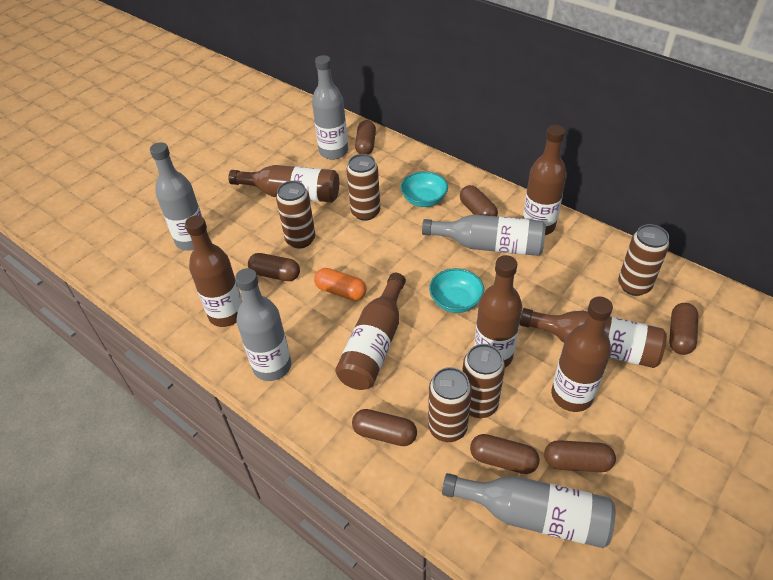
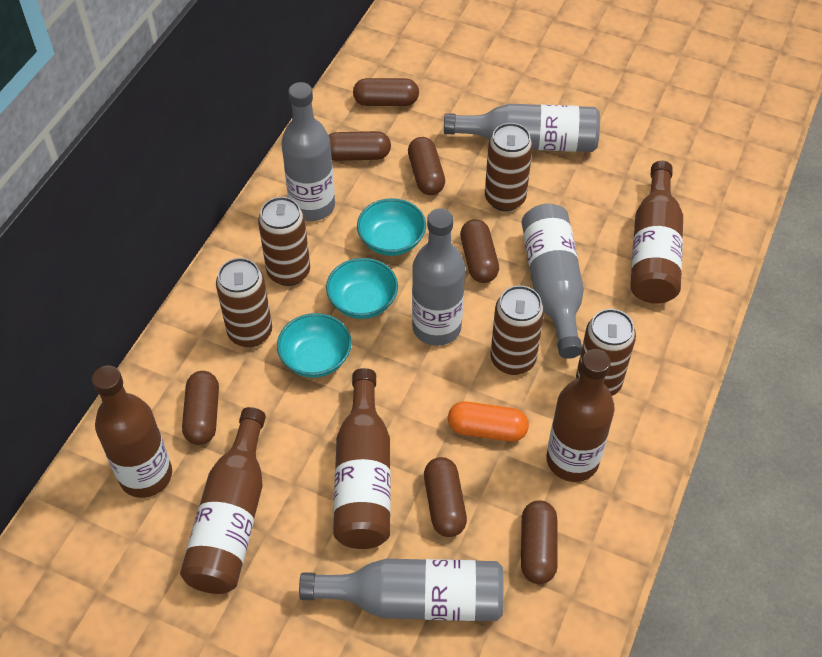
brown bottle: [185,216,242,327] [228,165,339,202] [335,273,406,390] [474,255,522,367] [520,308,667,368] [523,125,567,235] [551,297,613,412] = 7 -> [92,366,172,498] [180,407,266,594] [333,368,391,549] [546,349,615,482] [631,161,683,304] = 5
turquoise bowl: [401,171,448,207] [429,268,484,313] = 2 -> [277,313,352,378] [326,258,398,319] [357,198,426,256] = 3

